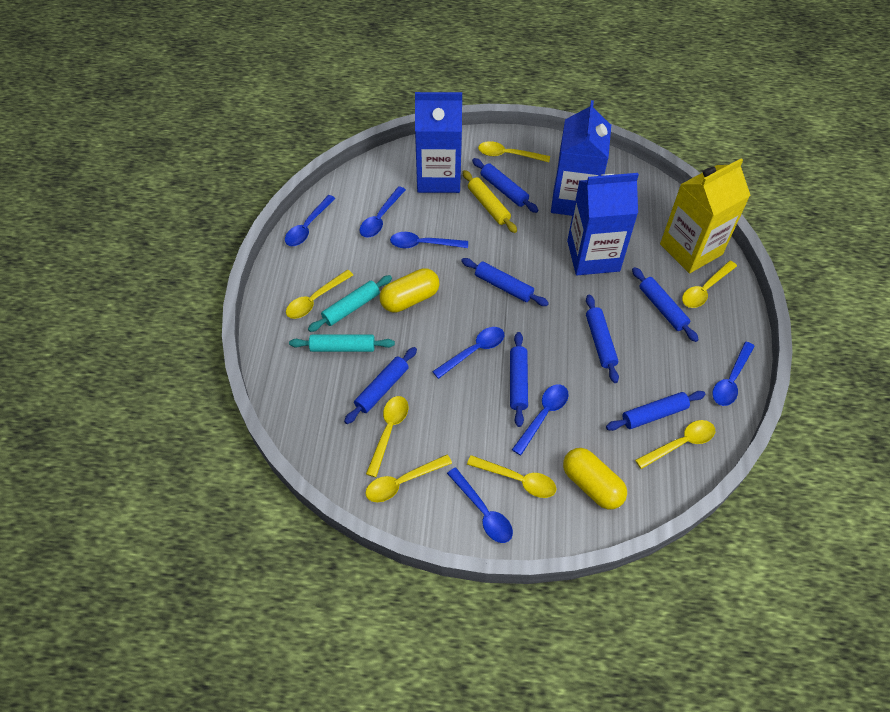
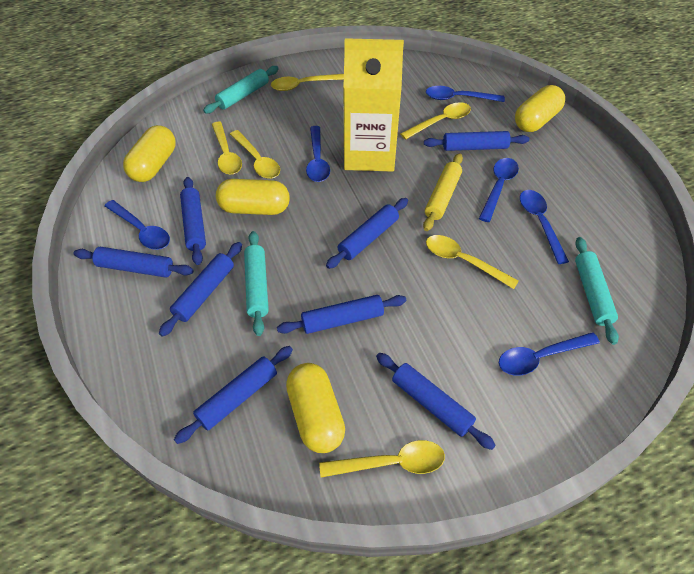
blue carton: [415,92,462,193] [551,100,611,216] [567,173,639,275] = 3 -> none = 0
blue rolling pin: [344,347,417,424] [461,258,549,306] [472,158,538,213] [510,332,528,427] [586,295,619,383] [606,391,705,431] [632,267,699,342] = 7 -> [73,247,194,277] [159,242,242,337] [174,346,293,444] [180,177,206,265] [277,295,406,334] [326,198,408,269] [376,353,496,450] [424,131,529,151] = 8
blue spoon: [285,195,336,246] [360,186,406,238] [390,232,468,248] [432,327,504,379] [447,467,513,543] [512,384,569,455] [712,342,755,406] = 7 -> [104,200,170,250] [306,126,330,182] [426,86,505,102] [479,158,519,222] [499,332,600,376] [520,190,569,264] = 6
turquoise rolling pin: [289,334,395,352] [308,275,392,332] = 2 -> [203,66,279,114] [244,231,269,336] [575,237,619,345] = 3
yellow capsule: [380,268,440,313] [563,448,627,509] = 2 -> [123,125,176,182] [216,179,290,215] [286,363,345,453] [515,85,565,132] = 4
yellow spoon: [286,270,353,319] [365,455,452,502] [366,396,408,477] [467,455,556,498] [478,141,550,162] [635,420,715,469] [682,261,737,308] = 7 -> [212,122,242,175] [230,130,280,179] [271,74,344,91] [319,440,445,477] [400,102,471,140] [426,235,519,289] = 6

